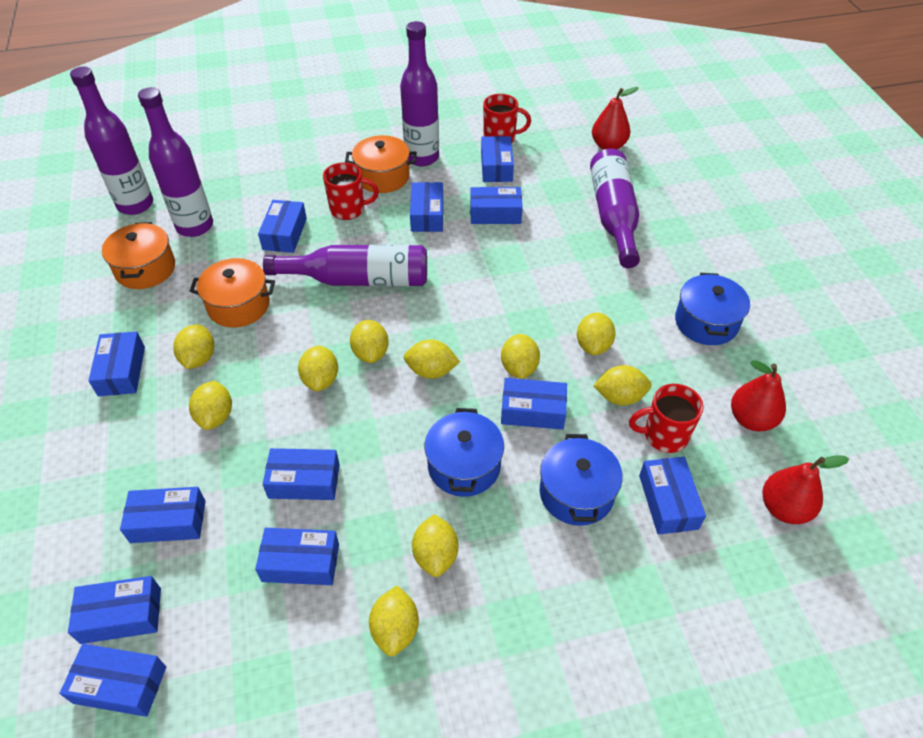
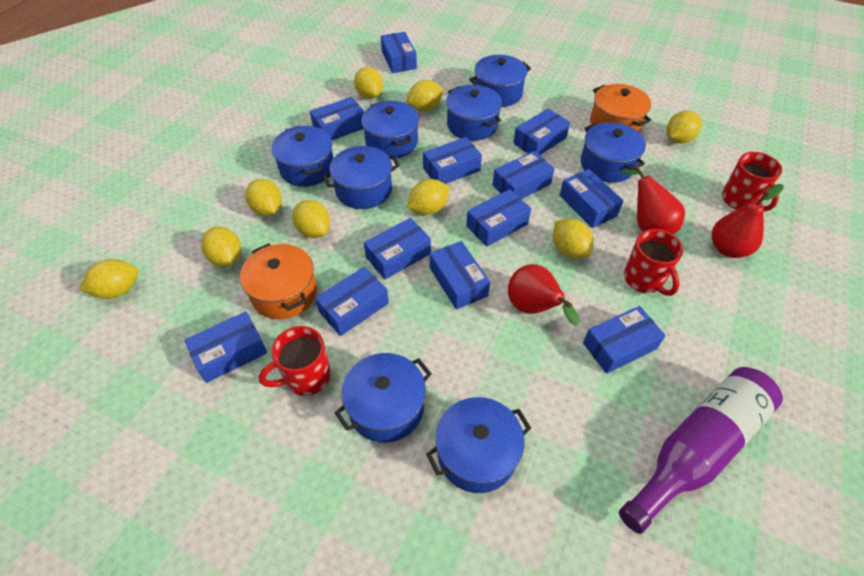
blue pot: [424,408,504,497] [540,434,623,526] [675,273,750,345] = 3 -> [272,126,333,187] [323,146,400,209] [335,353,432,443] [361,101,419,158] [426,397,531,493] [446,85,502,141] [469,55,531,107] [581,122,646,183] = 8
orange pot: [102,222,175,289] [190,258,275,328] [345,135,417,193] = 3 -> [240,243,317,320] [590,84,651,132] = 2
purple bottle: [70,66,153,215] [138,87,213,237] [263,245,427,286] [400,21,439,166] [590,149,640,268] = 5 -> [619,367,783,534] = 1
yellow lemon: [173,325,214,369] [189,381,232,430] [298,345,338,391] [350,320,389,363] [369,585,419,656] [404,339,460,379] [412,514,458,577] [501,334,540,379] [577,312,616,355] [593,365,652,406] = 10 -> [79,259,138,299] [201,227,241,267] [245,179,282,216] [292,200,330,238] [354,67,383,99] [407,80,443,111] [407,179,449,215] [553,219,593,258] [666,110,702,143] = 9

